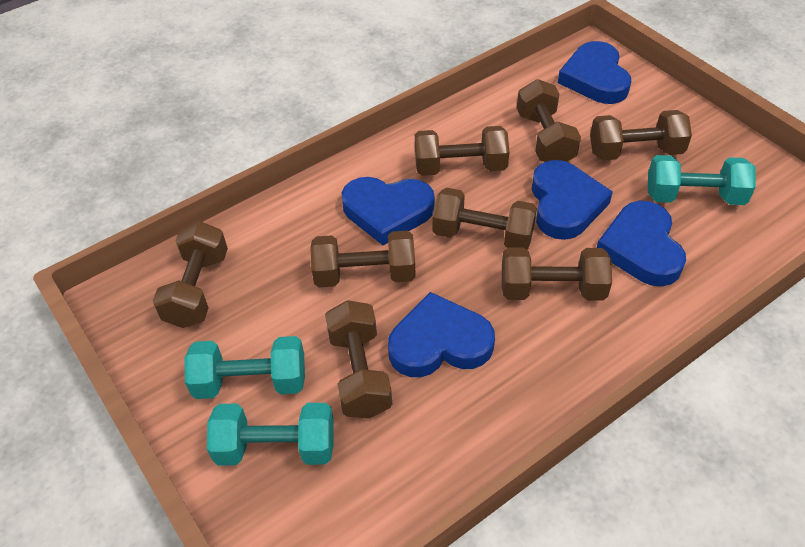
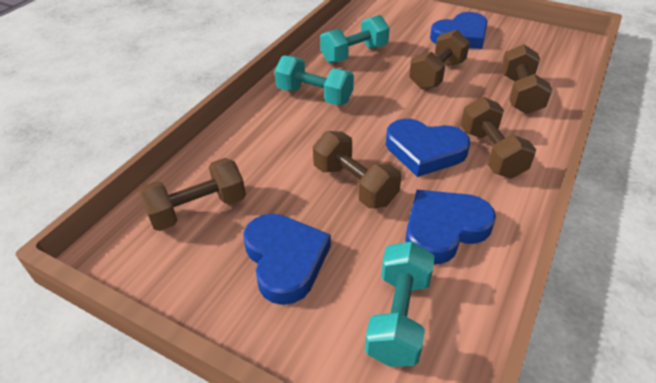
blue heart: [342,177,435,245] [388,292,495,377] [532,160,613,240] [558,41,631,104] [597,201,686,286] = 5 -> [244,214,331,305] [386,119,470,177] [405,190,496,264] [430,12,488,49] = 4
brown dumbbell: [153,221,228,328] [310,230,416,287] [325,300,392,419] [415,126,509,176] [432,188,537,250] [502,248,612,301] [517,79,581,162] [590,110,692,160] = 8 -> [139,158,246,231] [313,131,401,209] [409,30,470,89] [461,97,536,179] [501,44,552,114] = 5

